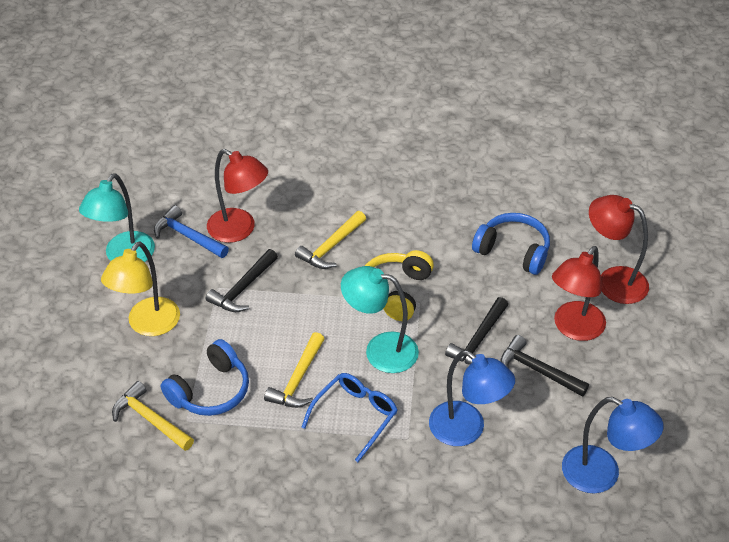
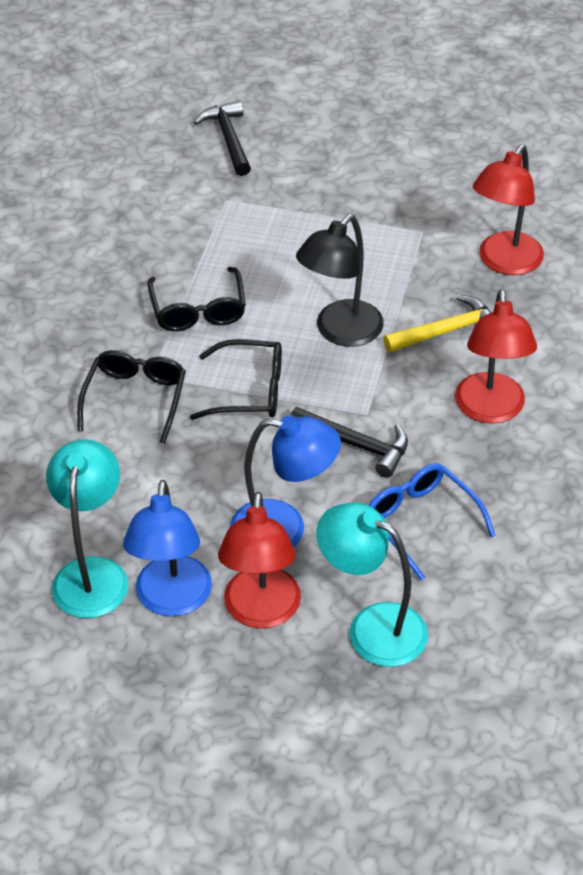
black glasses: none = 0 -> [77,350,186,444] [147,267,246,331] [190,339,282,420] = 3
black hammer: [206,249,278,312] [445,297,508,365] [500,335,589,397] = 3 -> [194,100,251,176] [291,407,408,478] = 2
black lamp: none = 0 -> [296,214,384,347] = 1
blue hammer: [154,205,229,258] = 1 -> none = 0
blue headphones: [160,339,249,416] [472,213,550,275] = 2 -> none = 0
yellow hammer: [112,381,194,451] [264,332,324,408] [295,211,366,269] = 3 -> [383,295,491,352] = 1
yellow headphones: [365,250,434,321] = 1 -> none = 0
yellow lamp: [101,242,180,336] = 1 -> none = 0

